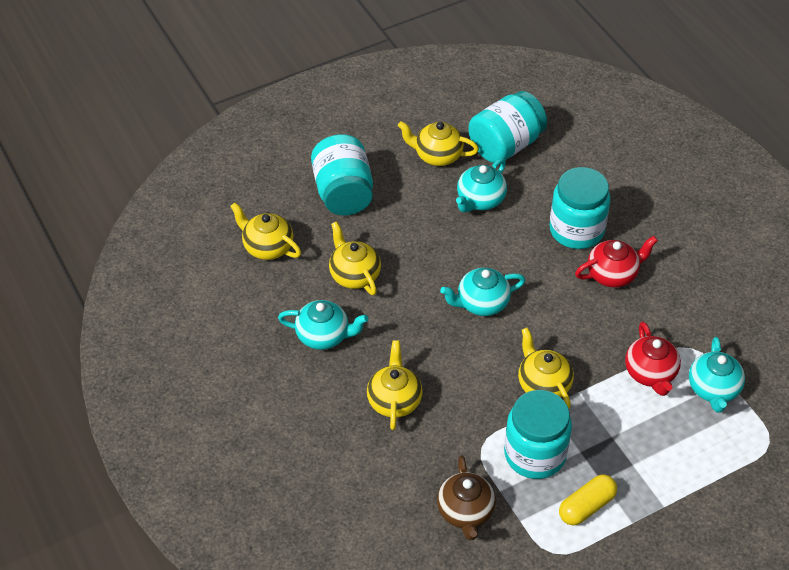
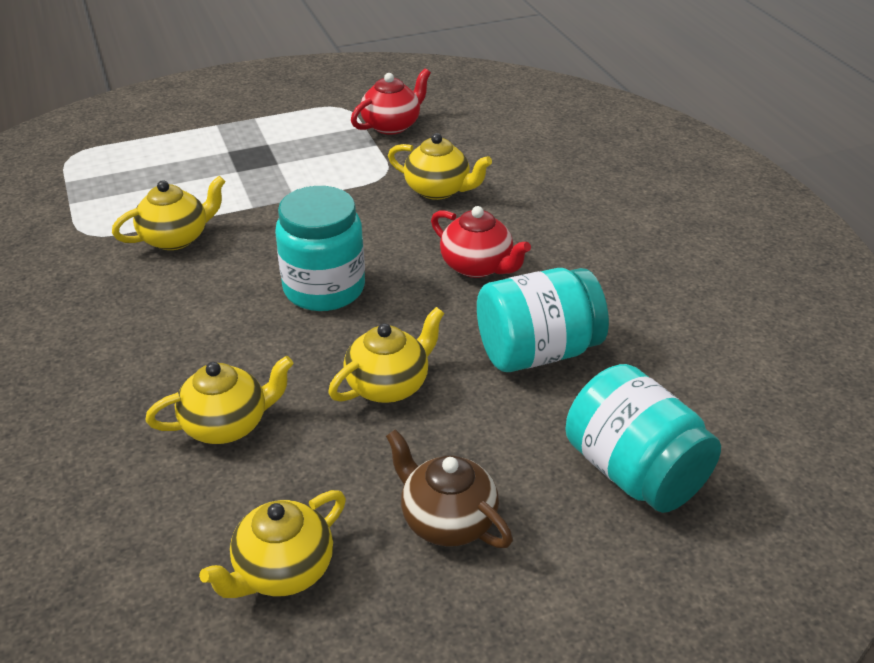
turquoise jar: [311,134,373,215] [468,91,547,163] [504,390,572,479] [549,167,610,249] = 4 -> [275,186,365,311] [477,268,609,372] [565,364,721,513] = 3
turquoise teapot: [278,300,368,350] [440,268,525,316] [456,158,507,213] [689,337,745,413] = 4 -> none = 0
yellow capsule: [559,474,617,526] = 1 -> none = 0

